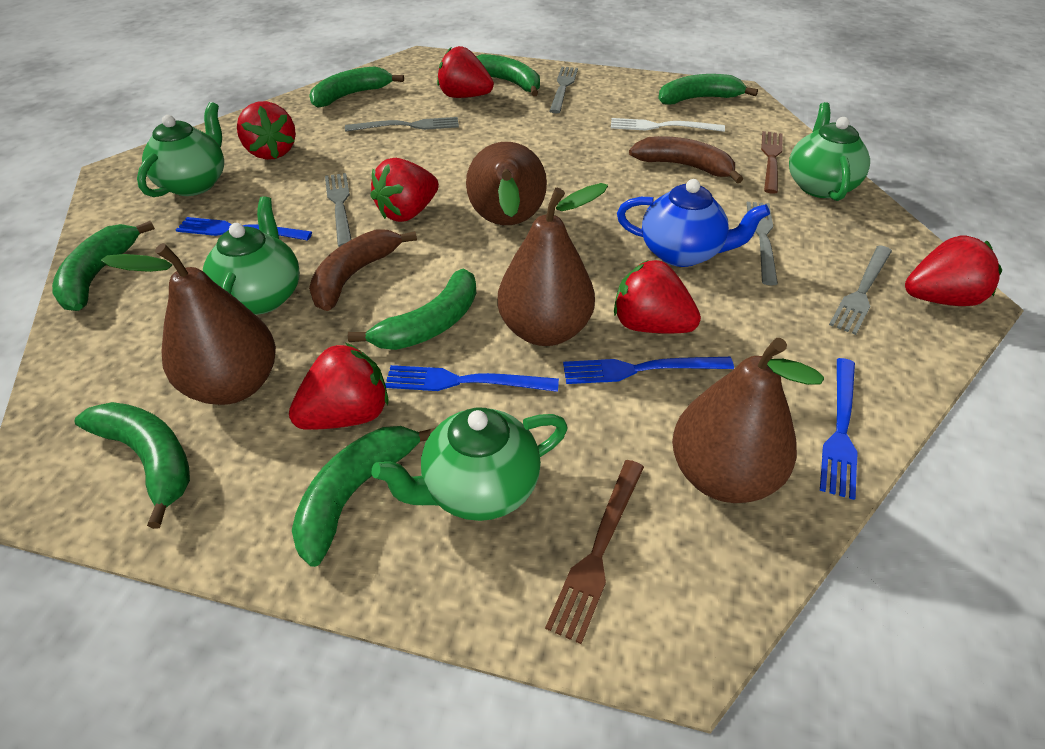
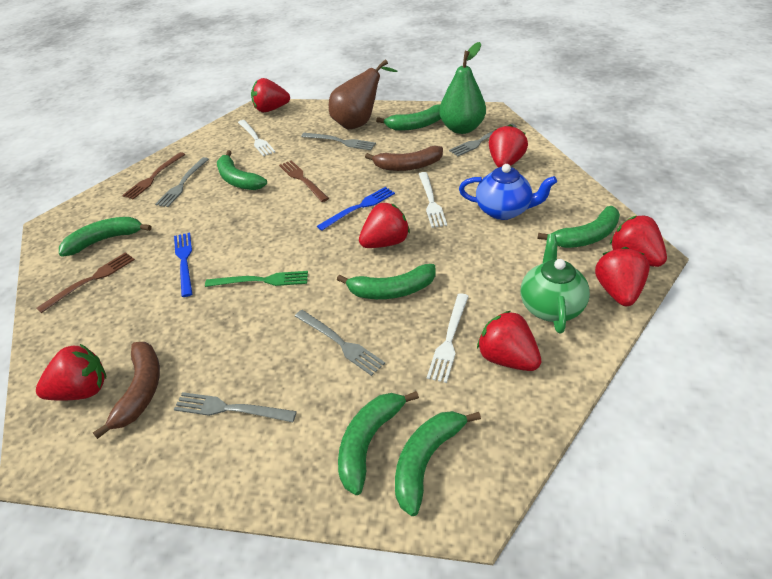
blue fork: [176,217,312,241] [385,365,559,392] [563,357,734,384] [820,358,858,500] = 4 -> [174,232,192,297] [317,187,395,231] = 2
brown fork: [545,460,644,644] [761,131,782,194] = 2 -> [37,252,135,313] [122,152,185,199] [279,160,329,202] = 3
brown pear: [101,243,276,405] [466,142,547,225] [497,183,608,346] [672,338,824,503] = 4 -> [329,59,397,129] = 1
green fork: none = 0 -> [205,271,308,287] = 1
green pear: none = 0 -> [439,42,486,134] = 1
green teapot: [137,102,224,197] [203,196,300,315] [372,408,568,521] [789,102,870,201] = 4 -> [521,234,590,333] = 1
red strawberry: [237,101,296,160] [289,343,388,430] [370,158,439,222] [437,46,494,98] [614,260,701,333] [905,235,1002,306] = 6 -> [36,344,106,401] [251,78,290,112] [359,202,410,248] [477,311,541,371] [489,124,528,168] [595,247,650,306] [610,216,667,267] = 7
white fork: [611,118,725,132] = 1 -> [238,120,275,156] [419,172,447,228] [427,293,469,383] = 3

